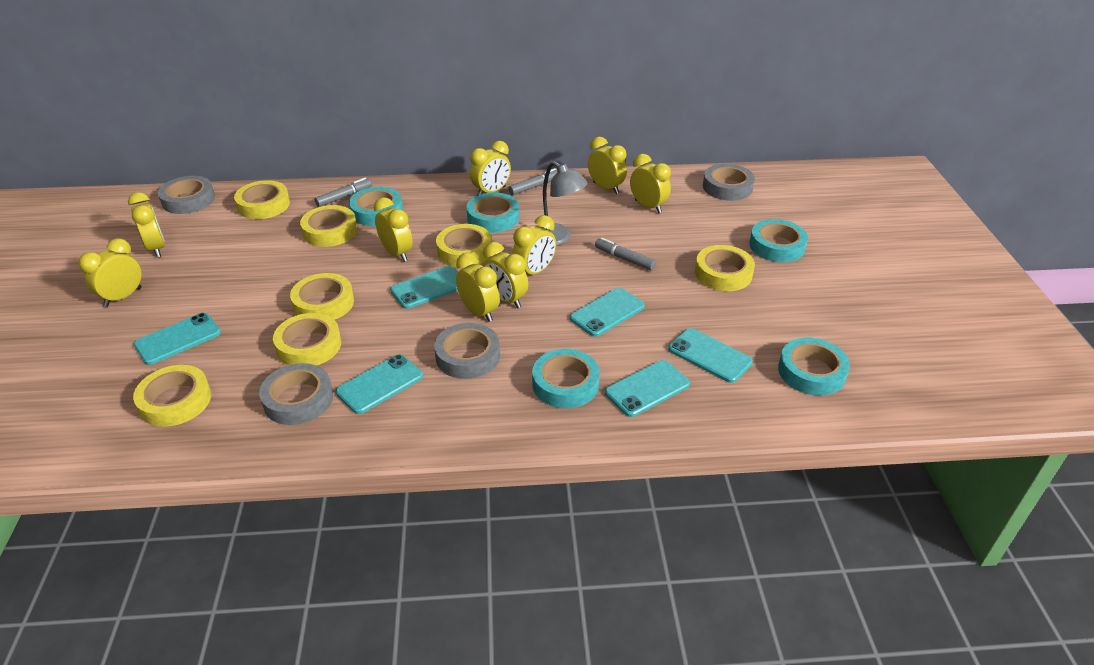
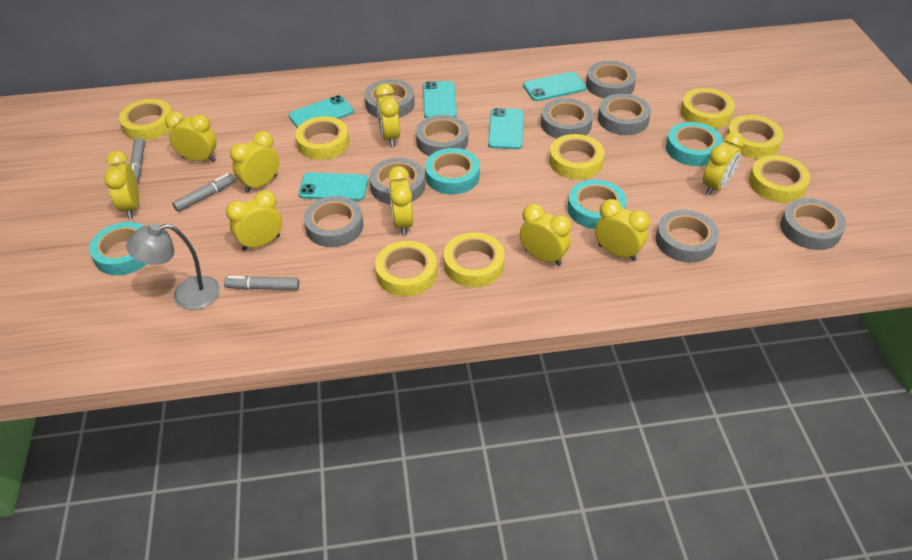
grey tape: [158,176,215,214] [259,363,333,425] [434,323,500,379] [703,164,755,201] = 4 -> [304,196,363,247] [364,79,415,118] [369,158,425,205] [416,115,468,156] [541,98,593,139] [586,61,636,98] [598,94,651,135] [656,210,719,263] [780,198,846,250] = 9
turquoise phone: [134,313,221,365] [336,354,423,414] [390,266,458,309] [570,288,645,337] [605,360,690,417] [668,328,753,383] = 6 -> [288,95,354,128] [298,172,368,201] [423,81,457,118] [488,108,524,149] [523,72,586,101] = 5
turquoise tape: [349,187,403,226] [466,192,519,233] [532,349,600,408] [749,219,808,262] [778,338,850,396] = 5 -> [89,222,147,275] [425,148,480,195] [567,180,627,229] [666,122,723,166] = 4
yellow tape: [133,365,211,427] [234,180,290,219] [273,313,341,366] [290,273,354,320] [300,205,357,247] [436,224,492,268] [695,245,755,291] = 7 -> [119,99,173,141] [295,116,349,160] [375,241,437,297] [444,232,505,287] [549,134,604,179] [680,88,735,129] [726,115,783,159] [749,155,810,203] = 8

